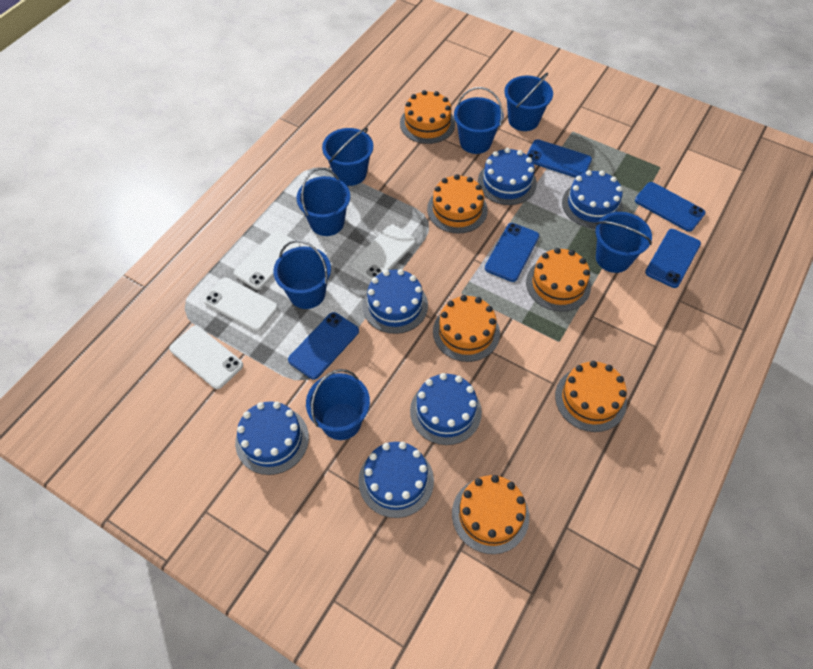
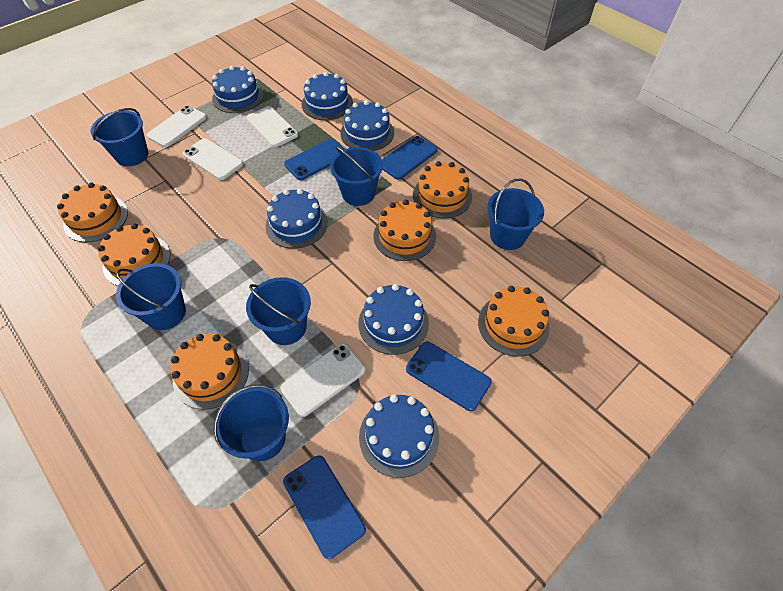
blue bucket: [273,240,331,309] [297,168,350,236] [306,369,370,440] [322,128,373,186] [454,87,504,154] [504,72,553,131] [596,212,652,273] = 7 -> [91,108,148,166] [116,263,186,330] [213,384,289,461] [246,277,311,345] [330,146,383,206] [487,178,544,250] = 6
blue phone: [288,312,359,380] [485,223,539,282] [527,139,592,178] [635,182,705,232] [645,229,701,288] = 5 -> [283,455,366,559] [284,139,344,180] [382,136,438,180] [406,342,492,411] = 4

